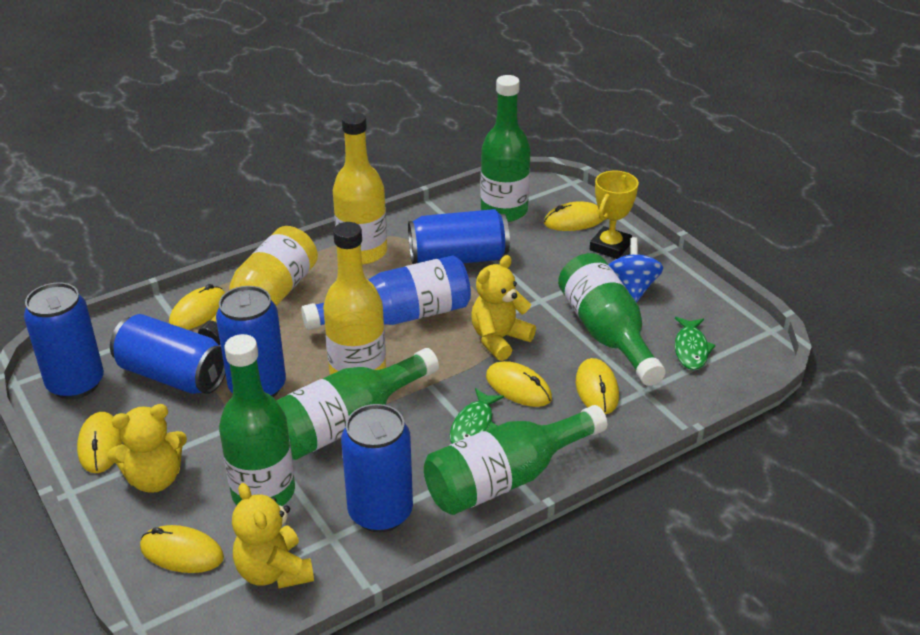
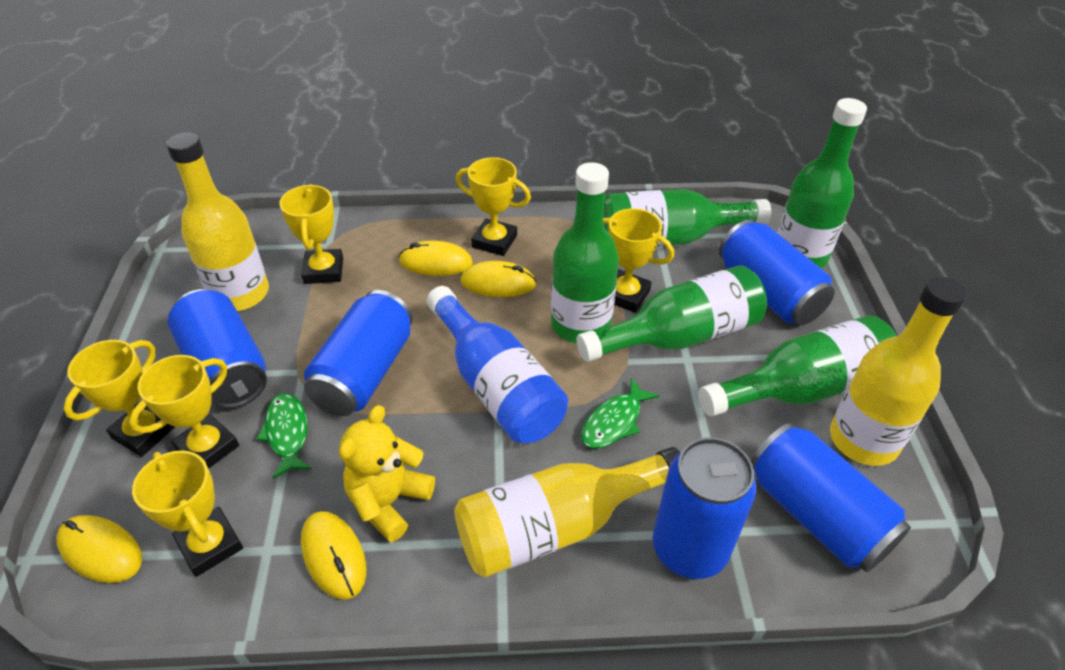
blue spinning top: [609,237,663,303] = 1 -> none = 0
yellow mouse: [77,412,123,473] [140,525,224,573] [169,284,225,330] [486,361,552,407] [544,201,603,231] [576,358,619,414] = 6 -> [56,515,142,583] [301,511,366,600] [398,241,473,276] [460,261,537,297] = 4
yellow teddy bear: [107,404,187,493] [232,483,314,589] [471,255,536,361] = 3 -> [339,405,435,542] = 1
yellow trophy: [590,171,639,259] = 1 -> [64,340,175,457] [129,355,239,469] [132,450,243,577] [279,184,343,284] [456,157,531,256] [603,208,674,313] = 6

